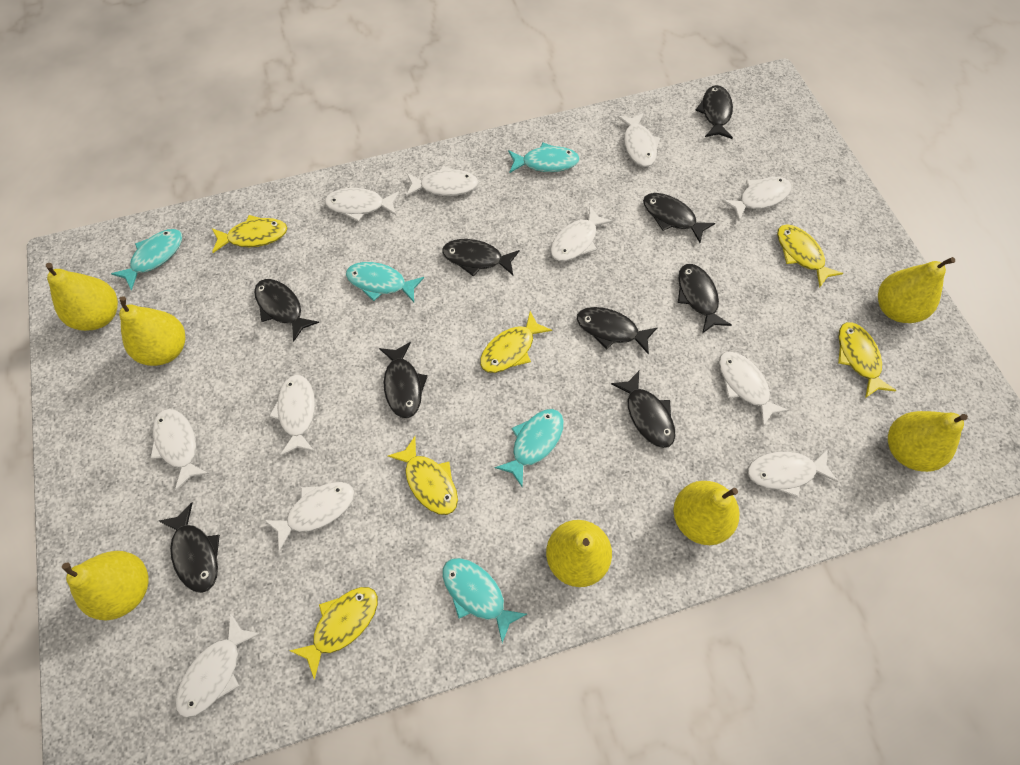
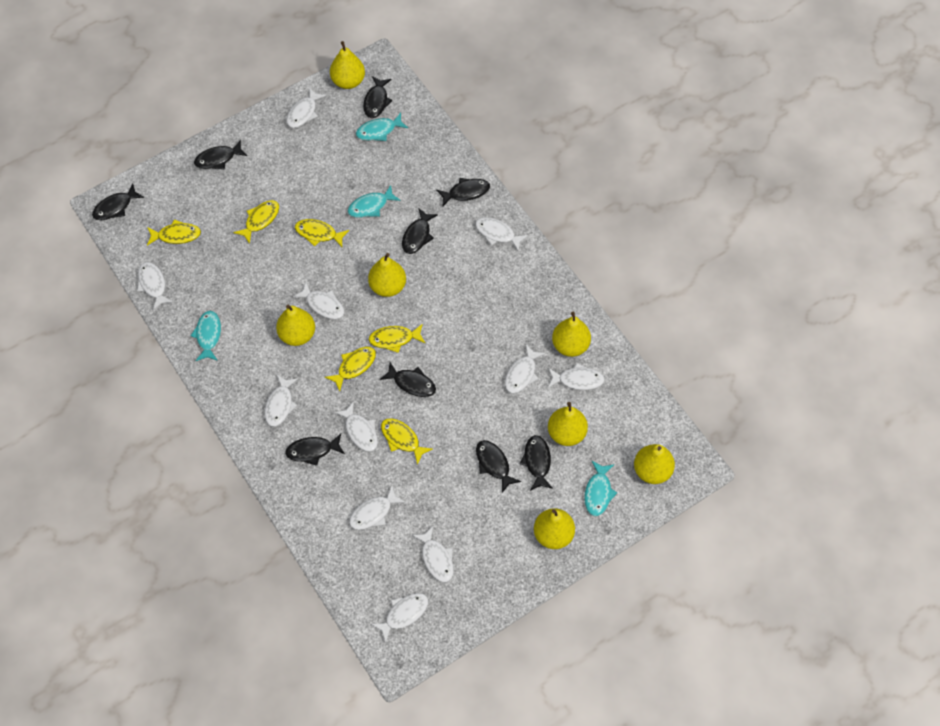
turquoise fish: [111,229,182,290] [346,262,424,302] [442,558,527,643] [494,409,564,487] [508,142,580,173] = 5 -> [190,311,221,361] [348,185,401,218] [356,113,408,141] [584,461,617,516] = 4

